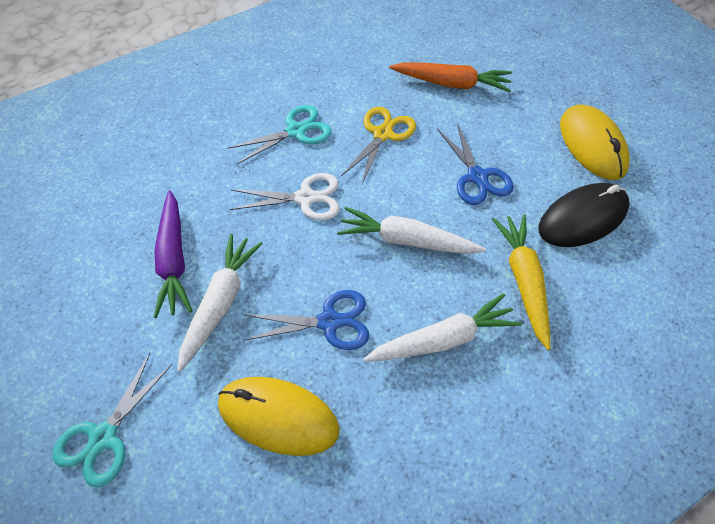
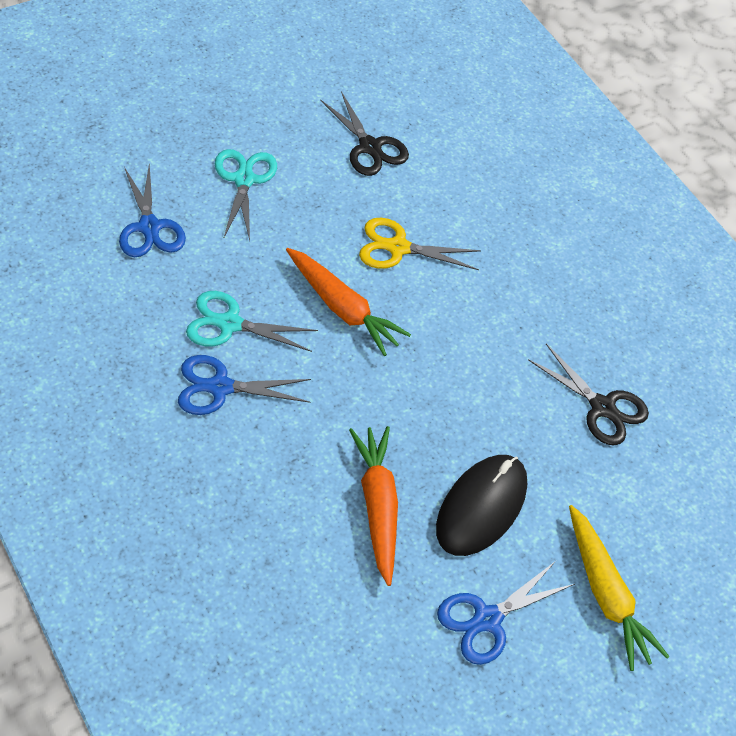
black scissors: none = 0 -> [320,91,409,176] [528,344,649,445] = 2
blue scissors: [245,290,369,350] [437,123,514,205] = 2 -> [119,163,186,257] [178,355,311,415] [437,561,575,665] = 3
orange carrot: [389,62,512,92] = 1 -> [286,248,411,356] [349,426,398,586] = 2
purple carrot: [154,190,192,318] = 1 -> none = 0
white carrot: [177,234,263,372] [337,207,486,254] [363,293,522,362] = 3 -> none = 0
white scissors: [230,173,340,220] = 1 -> none = 0
yellow mouse: [218,377,340,456] [560,104,630,180] = 2 -> none = 0

